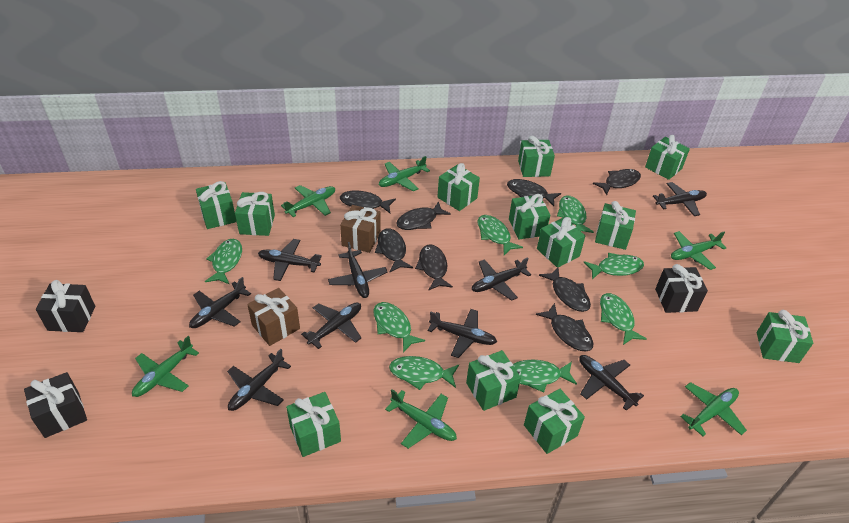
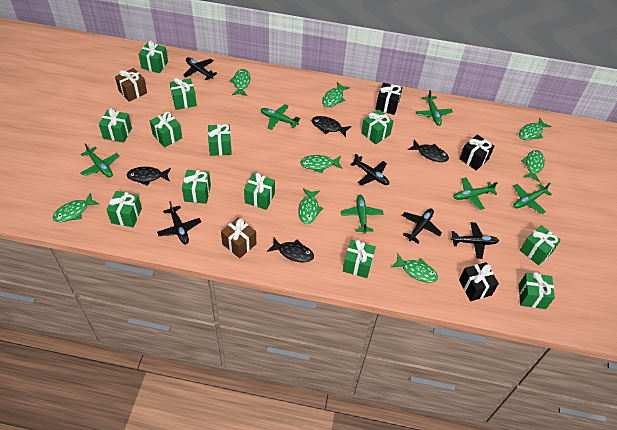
black fish: [340,191,396,213] [375,228,413,272] [396,201,451,230] [415,244,453,290] [507,179,561,206] [536,303,593,352] [539,267,591,312] [593,169,641,195] = 8 -> [127,167,171,186] [267,238,314,262] [312,116,351,137] [408,140,449,162] = 4
black plane: [189,277,251,328] [227,349,291,411] [258,239,322,281] [301,302,361,349] [328,242,388,298] [428,309,497,358] [472,257,531,301] [579,355,644,411] [653,182,707,216] = 9 -> [157,201,201,244] [183,57,217,81] [350,153,389,186] [402,209,442,243] [451,222,499,259] = 5

